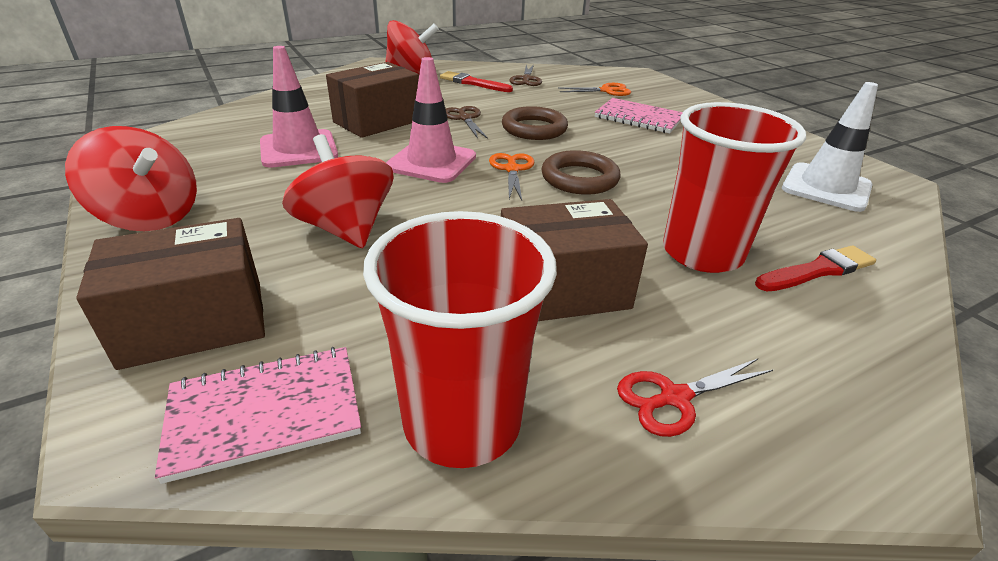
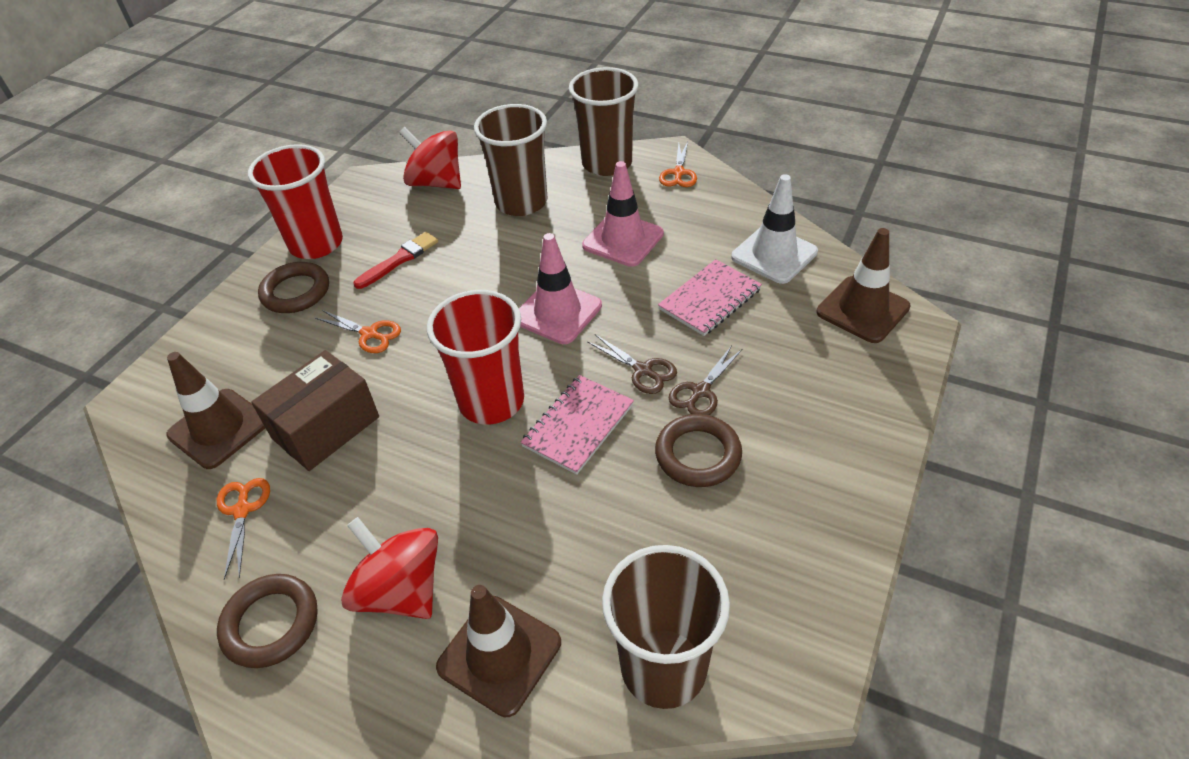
brown box: [76,218,265,370] [326,62,419,138] [501,199,648,321] = 3 -> [251,350,379,471] = 1
brown cup: none = 0 -> [474,104,547,216] [569,67,638,176] [602,545,730,709] = 3
brown ring: [502,106,568,140] [541,150,621,195] = 2 -> [217,574,318,668] [258,262,329,313] [655,414,742,487] = 3
brown traffic cone: none = 0 -> [166,352,265,469] [436,585,561,717] [817,228,910,343] = 3
orange scissors: [489,153,534,201] [558,83,631,96] = 2 -> [217,478,270,580] [315,310,401,353] [659,141,697,187] = 3
red brush: [440,71,513,92] [755,245,876,291] = 2 -> [354,232,438,289] = 1
red scissors: [617,359,773,437] = 1 -> none = 0
red spinning top: [65,126,197,231] [282,134,393,248] [386,20,439,74] = 3 -> [341,517,438,619] [399,127,461,189] = 2

